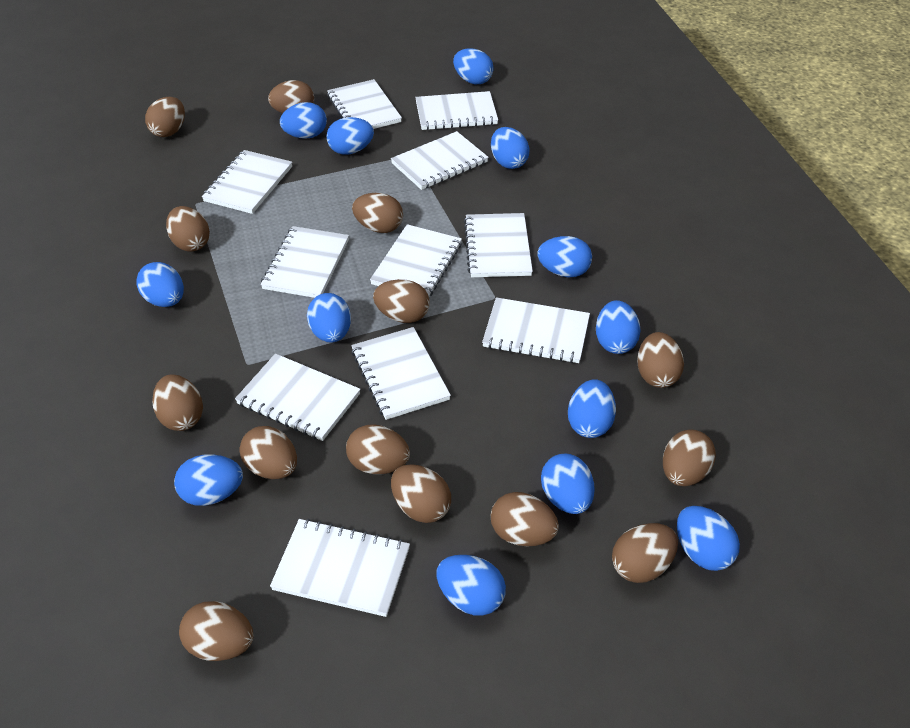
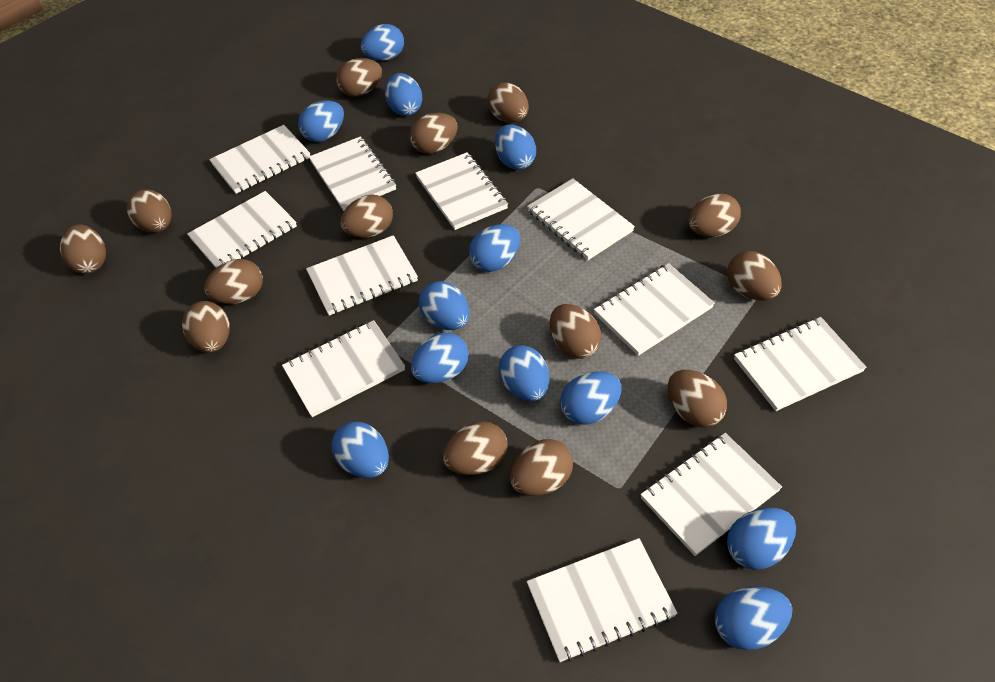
blue egg: [137,262,184,307] [174,454,243,506] [280,102,327,139] [307,293,351,343] [326,117,374,155] [437,555,506,616] [453,48,494,85] [491,127,529,169] [538,236,592,277] [541,454,595,514] [568,379,616,438] [596,300,641,354] [677,506,740,571] = 13 -> [298,100,344,142] [331,421,389,478] [361,24,404,61] [385,73,423,116] [411,333,469,383] [419,281,469,330] [469,224,520,272] [495,124,536,170] [499,345,549,401] [560,371,621,425] [715,587,792,650] [727,507,796,570] = 12

